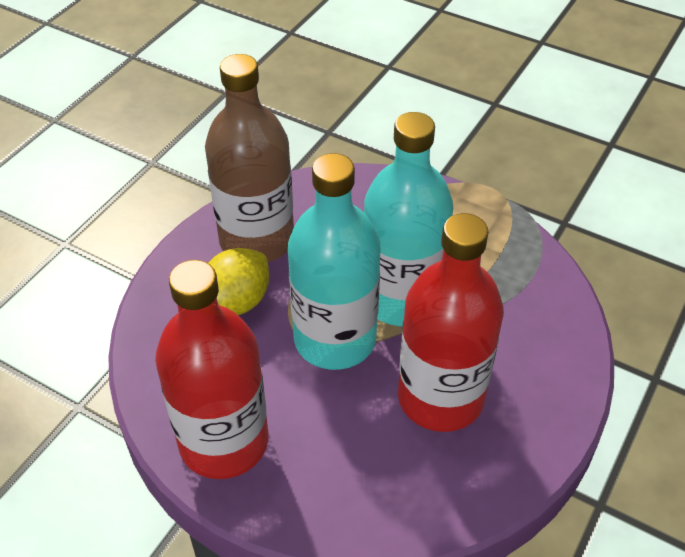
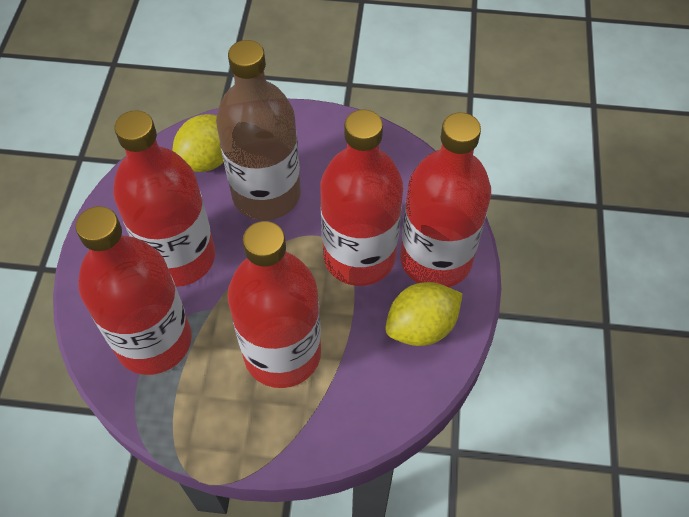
red bottle: [155,260,268,479] [398,213,504,432] = 2 -> [76,206,192,375] [113,110,215,287] [228,221,321,388] [320,109,403,286] [400,112,491,287] = 5
turquoise bottle: [288,153,381,370] [364,112,453,326] = 2 -> none = 0
yellow lemon: [208,248,269,315] = 1 -> [173,114,224,172] [385,282,462,346] = 2

